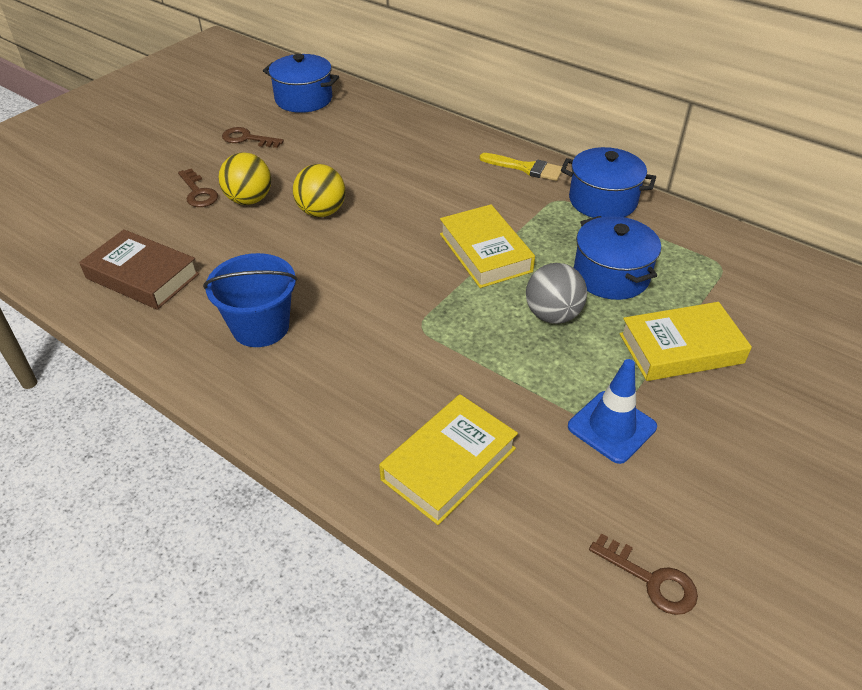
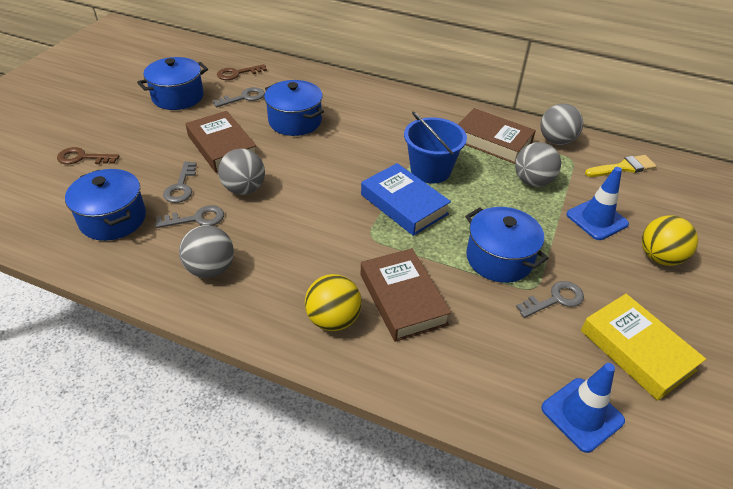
blue book: none = 0 -> [361,163,451,236] = 1
blue pot: [263,54,339,113] [561,147,656,218] [574,216,661,300] = 3 -> [65,169,146,241] [137,57,208,110] [264,80,324,136] [465,207,548,283] = 4
blue traffic cone: [568,359,657,464] = 1 -> [541,363,625,453] [566,167,629,240] = 2
brown book: [79,229,199,310] = 1 -> [185,111,256,173] [361,248,451,342] [458,108,536,164] = 3
brown key: [178,168,218,207] [222,127,284,148] [589,533,698,615] = 3 -> [57,147,119,164] [217,64,267,80] = 2
grey ball: [526,263,587,324] = 1 -> [179,225,234,278] [218,149,265,195] [515,142,561,187] [540,104,583,145] = 4
grey key: none = 0 -> [155,205,224,228] [163,161,197,203] [213,87,265,107] [516,281,584,318] = 4
yellow book: [379,394,518,525] [440,204,535,288] [620,302,752,381] = 3 -> [581,294,706,401] = 1

